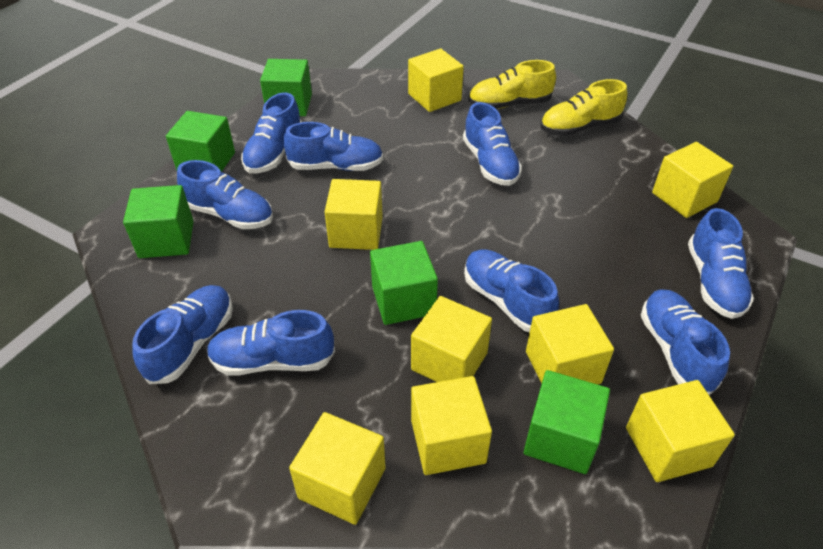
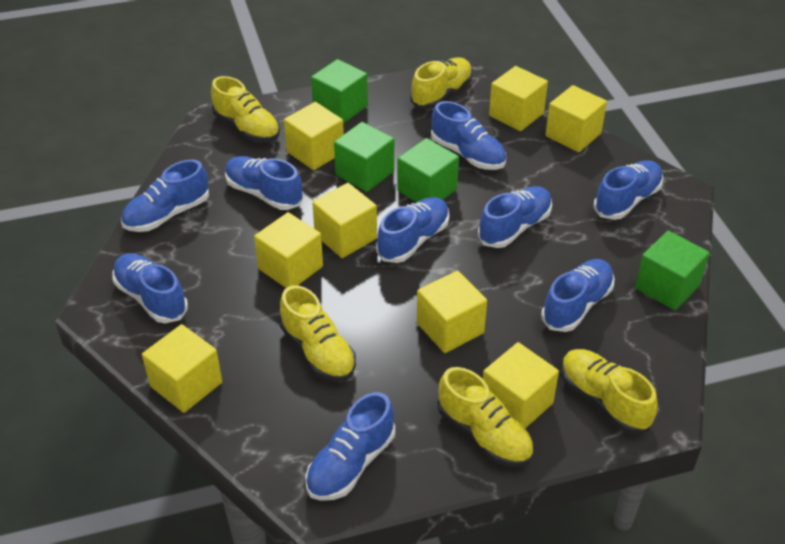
green cube: [123,185,194,258] [166,111,235,172] [260,59,312,116] [370,241,438,325] [524,370,610,474] = 5 -> [311,59,368,123] [334,122,394,192] [397,138,459,202] [635,231,710,310] = 4
yellow shoe: [468,60,556,109] [540,79,627,136] = 2 -> [211,76,280,142] [280,285,356,382] [410,58,472,109] [437,367,533,467] [561,349,658,434] = 5

